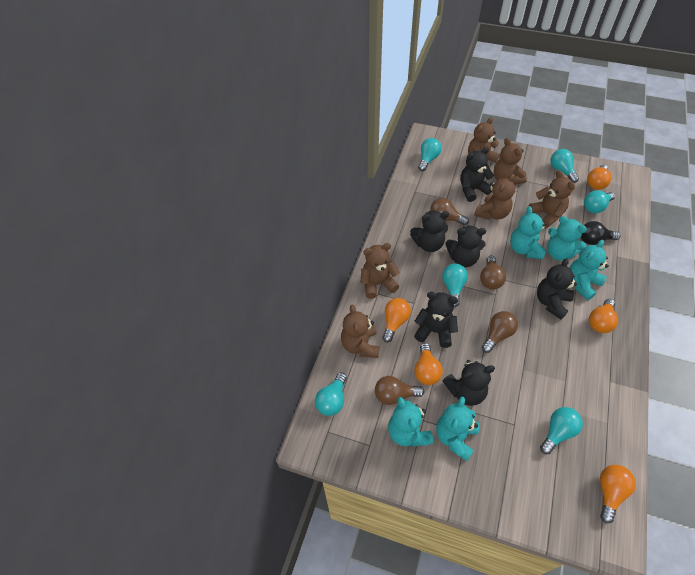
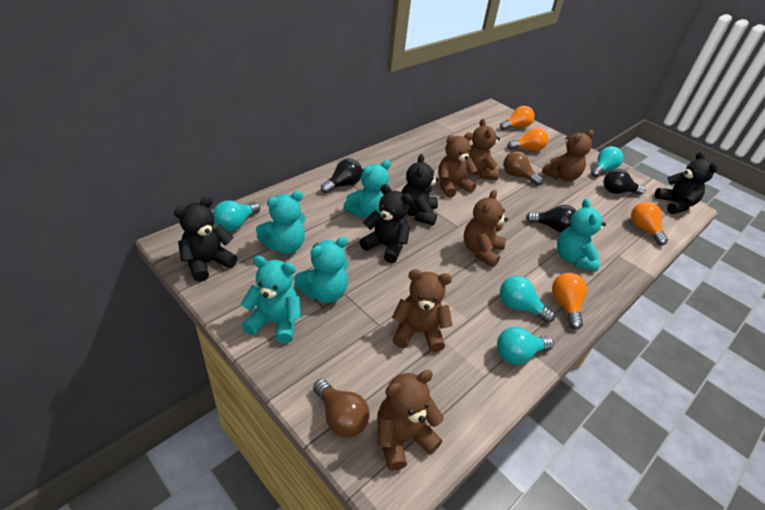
black light bulb: [581,221,620,245] = 1 -> [321,158,362,194] [526,205,576,233] [604,169,645,195] = 3
black teddy bear: [410,211,449,252] [414,292,458,348] [443,360,495,406] [446,225,486,267] [460,147,494,202] [537,258,577,319] = 6 -> [174,196,238,282] [360,184,413,263] [401,154,439,226] [655,152,718,214] = 4
brown light bulb: [375,376,424,405] [430,198,469,225] [480,256,506,290] [482,311,518,353] = 4 -> [313,379,369,438] [504,151,543,186] = 2
orange light bulb: [382,298,411,342] [414,343,443,385] [587,165,612,190] [589,299,618,333] [600,465,636,523] = 5 -> [500,106,534,130] [507,128,548,151] [552,273,587,329] [631,202,668,245] = 4
turquoise light bulb: [315,373,347,416] [418,138,442,171] [442,264,468,307] [540,407,583,454] [550,149,579,183] [584,190,615,213] = 6 -> [213,200,260,231] [497,327,554,365] [500,276,555,323] [591,146,623,177] = 4

